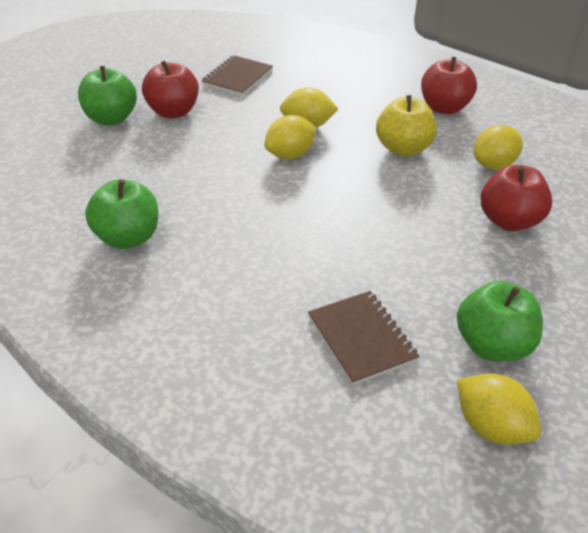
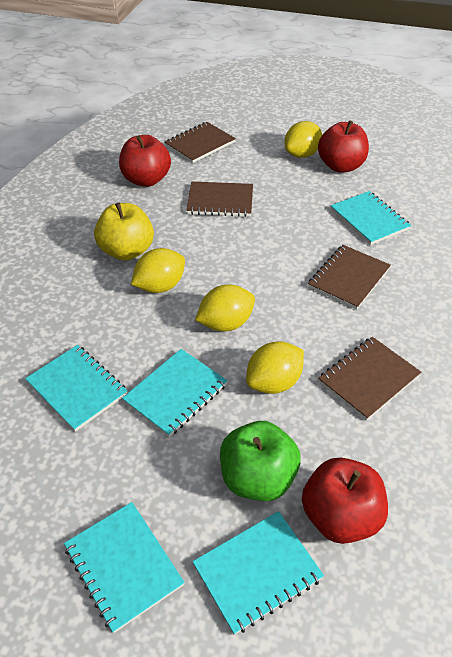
brown notebook: [201,55,273,96] [308,291,420,385] = 2 -> [164,122,236,163] [186,182,253,217] [308,245,391,309] [318,337,421,421] = 4
green apple: [78,66,137,125] [85,179,158,249] [457,281,543,361] = 3 -> [220,421,301,501] = 1
turquoise notebook: none = 0 -> [25,345,128,432] [64,502,185,633] [122,349,228,437] [192,511,324,635] [331,191,411,245] = 5

